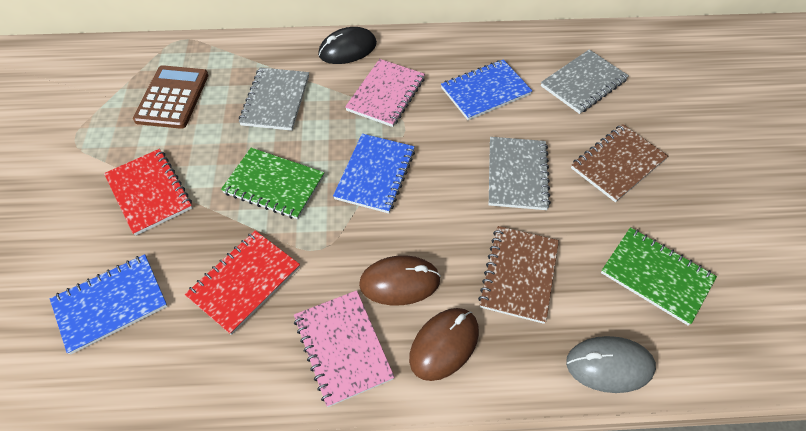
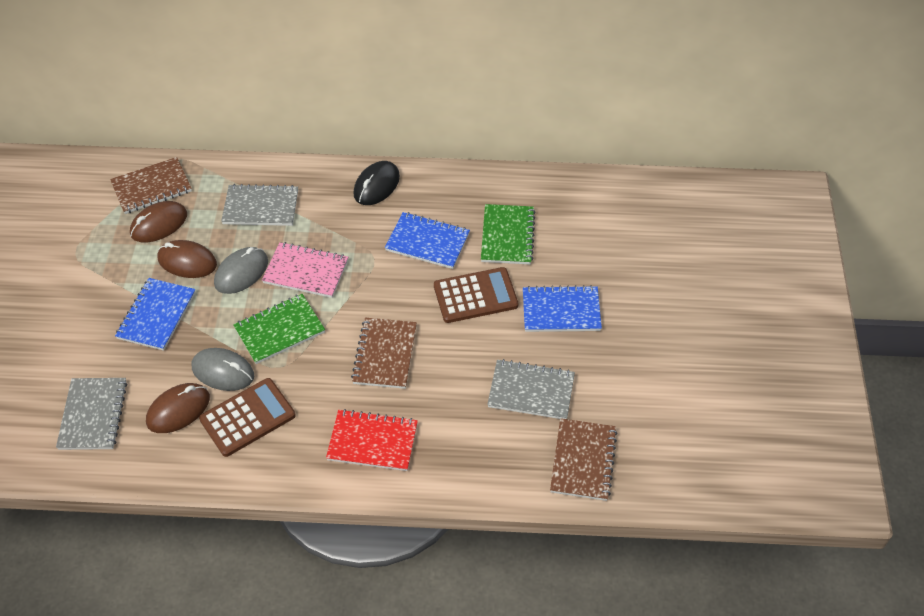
brown calculator: [133,65,208,129] = 1 -> [199,378,296,457] [434,267,518,323] = 2
brown mouse: [359,255,441,306] [409,308,479,381] = 2 -> [130,201,187,242] [146,383,210,433] [157,240,217,278] = 3
brown notebook: [478,226,559,324] [571,124,668,202] = 2 -> [110,157,192,214] [351,318,417,389] [550,418,618,501] = 3
grey mouse: [566,336,656,393] = 1 -> [192,348,254,391] [214,247,268,294] = 2
pink notebook: [294,290,395,407] [345,59,425,127] = 2 -> [262,242,348,298] = 1
red notebook: [104,149,192,236] [185,230,300,335] = 2 -> [326,409,418,471] = 1

